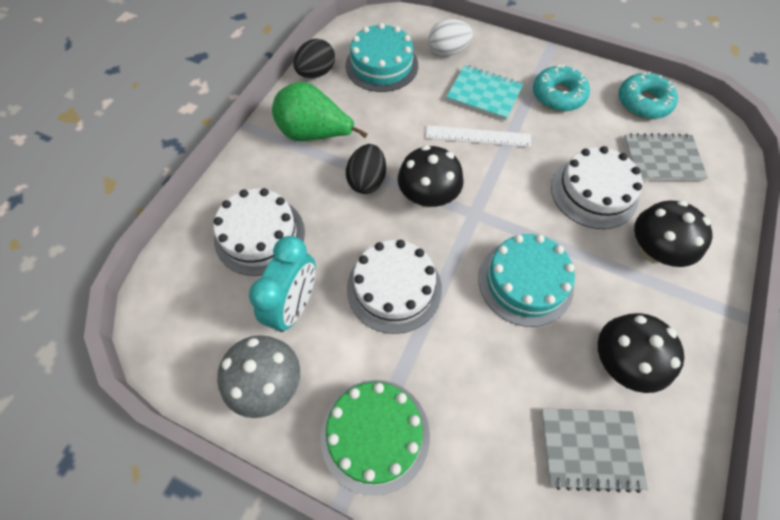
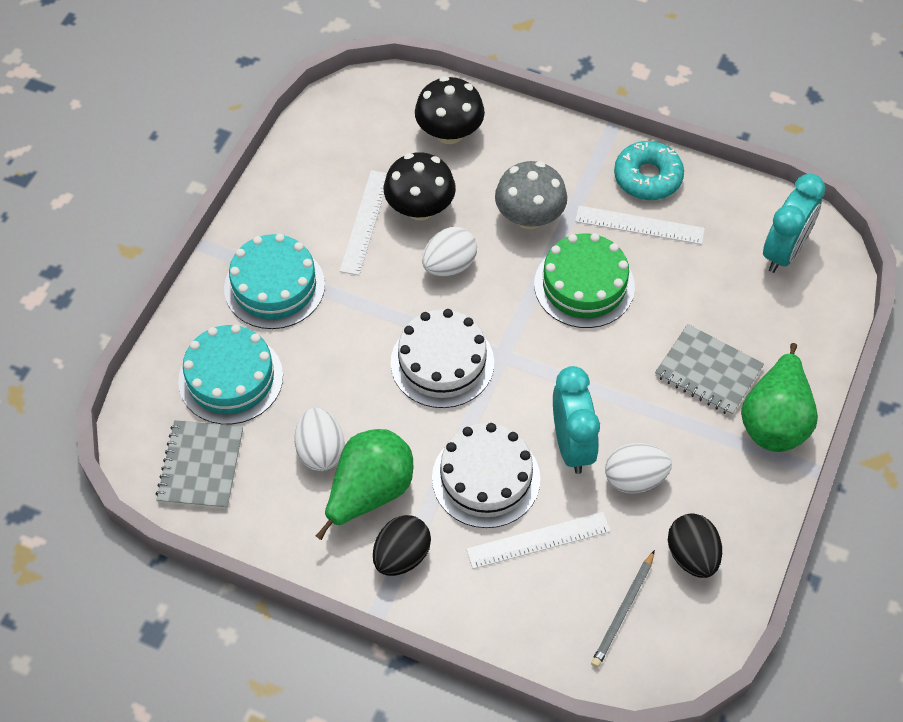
black mushroom: [398,145,464,208] [598,313,684,393] [634,200,712,267] = 3 -> [384,152,456,220] [415,76,485,144] = 2
green pear: [272,82,368,141] = 1 -> [316,429,413,540] [741,343,818,452] = 2
grey pencil: none = 0 -> [591,550,655,668] = 1
turquoise clock: [249,236,316,332] = 1 -> [553,366,600,474] [763,174,826,273] = 2
turquoise donut: [533,64,590,111] [618,71,678,119] = 2 -> [614,141,684,200] = 1
turquoise notebook: [446,65,523,120] = 1 -> none = 0
white cake: [214,188,305,276] [347,240,442,334] [551,146,642,229] = 3 -> [391,309,494,408] [432,423,540,528] = 2
white egg: [428,19,473,56] = 1 -> [295,407,345,471] [422,227,477,277] [605,443,672,494] = 3
white ruler: [426,125,531,147] = 1 -> [339,170,387,275] [466,512,611,569] [575,206,705,245] = 3

